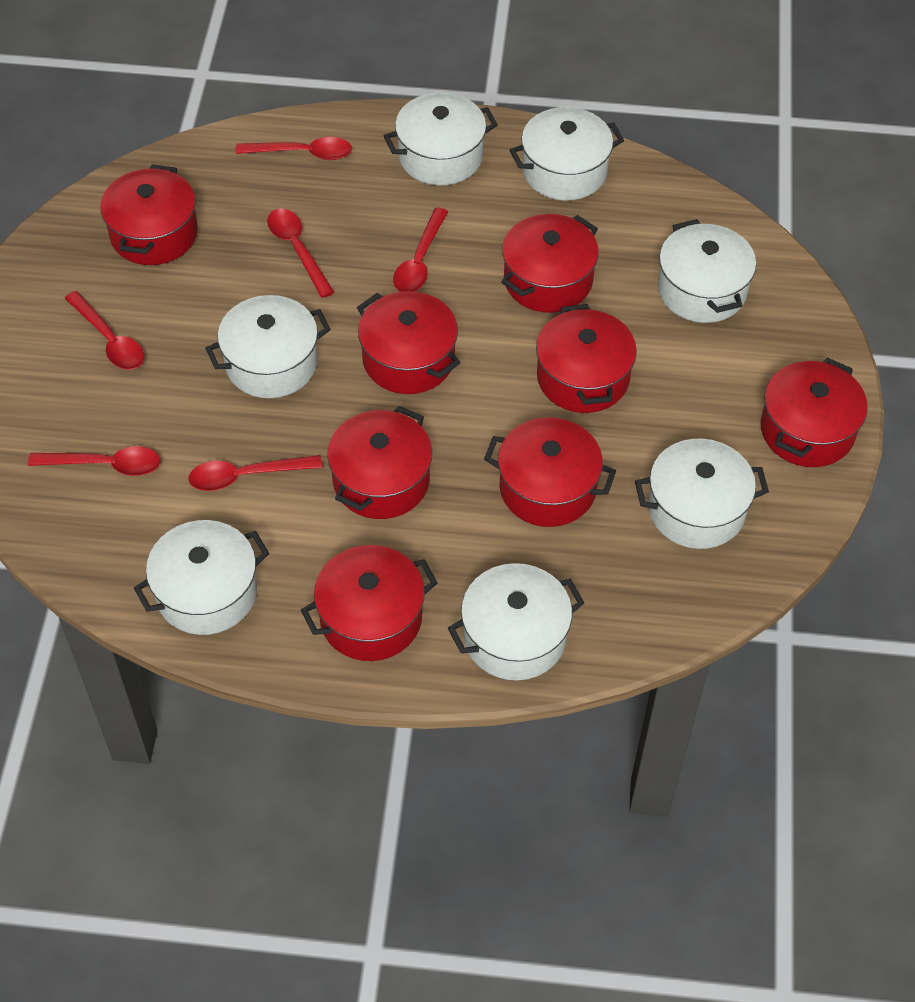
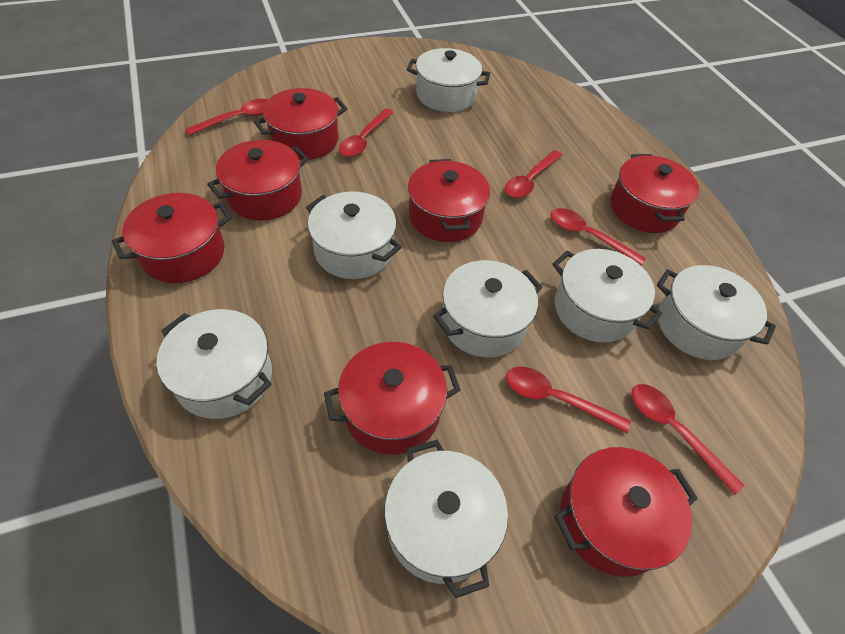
red pot: [100,164,198,265] [301,545,438,661] [327,406,432,519] [357,291,461,394] [484,418,616,527] [501,214,599,313] [536,304,637,413] [761,358,868,467] = 8 -> [112,193,231,283] [207,140,309,220] [254,88,347,160] [324,342,460,455] [408,159,490,242] [555,447,698,577] [611,154,699,233] = 7

